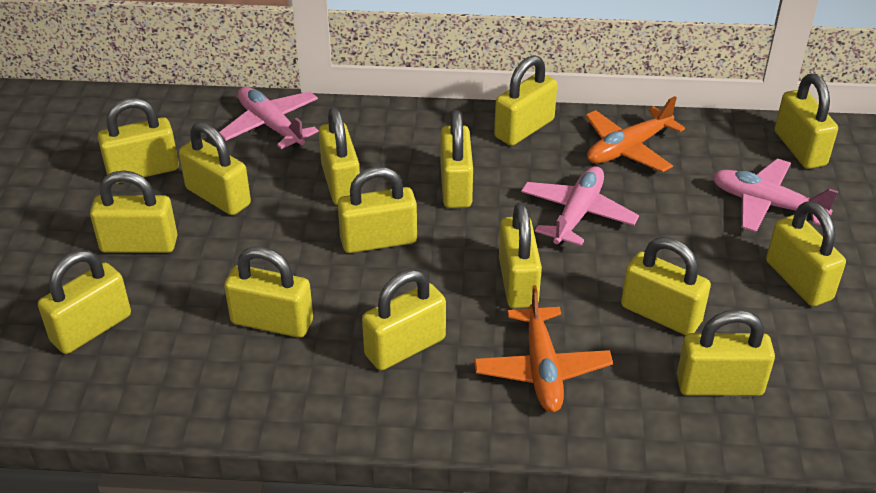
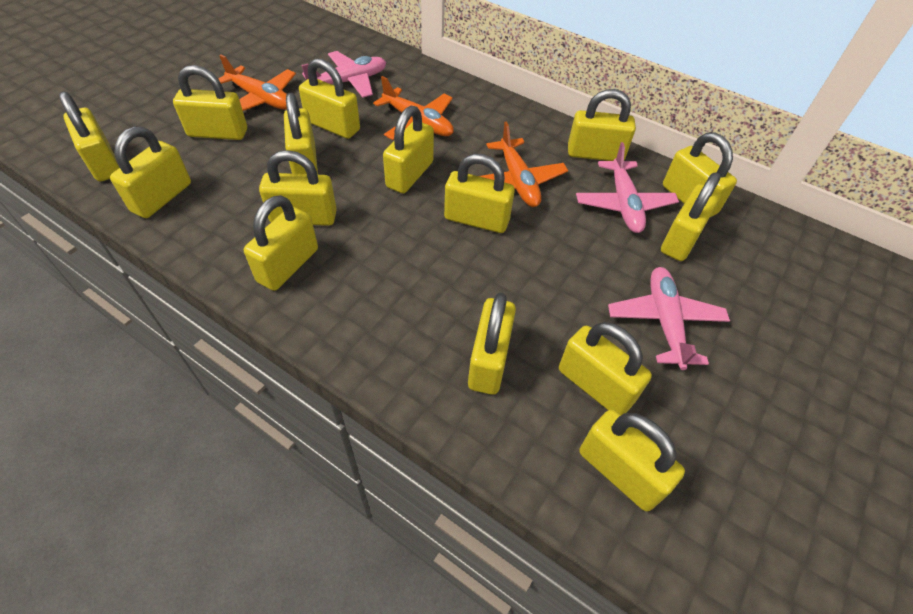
orange plane: [474,285,613,412] [585,96,685,172] = 2 -> [218,55,296,111] [373,76,454,140] [480,121,568,207] = 3

